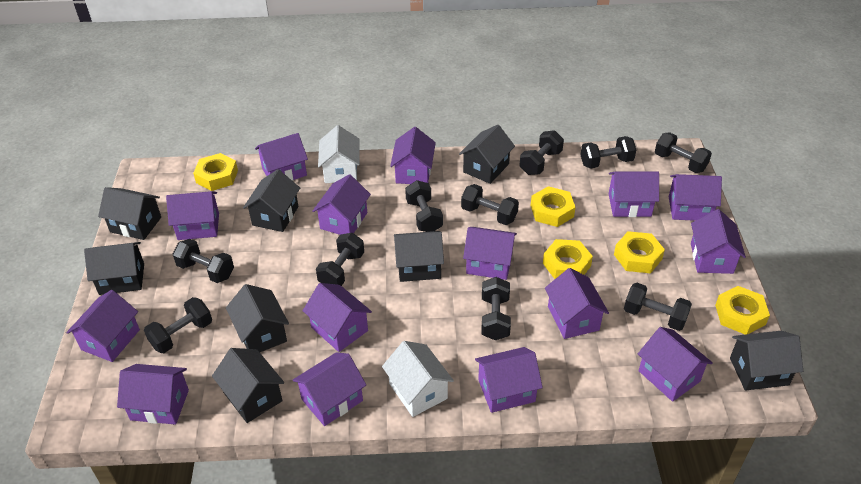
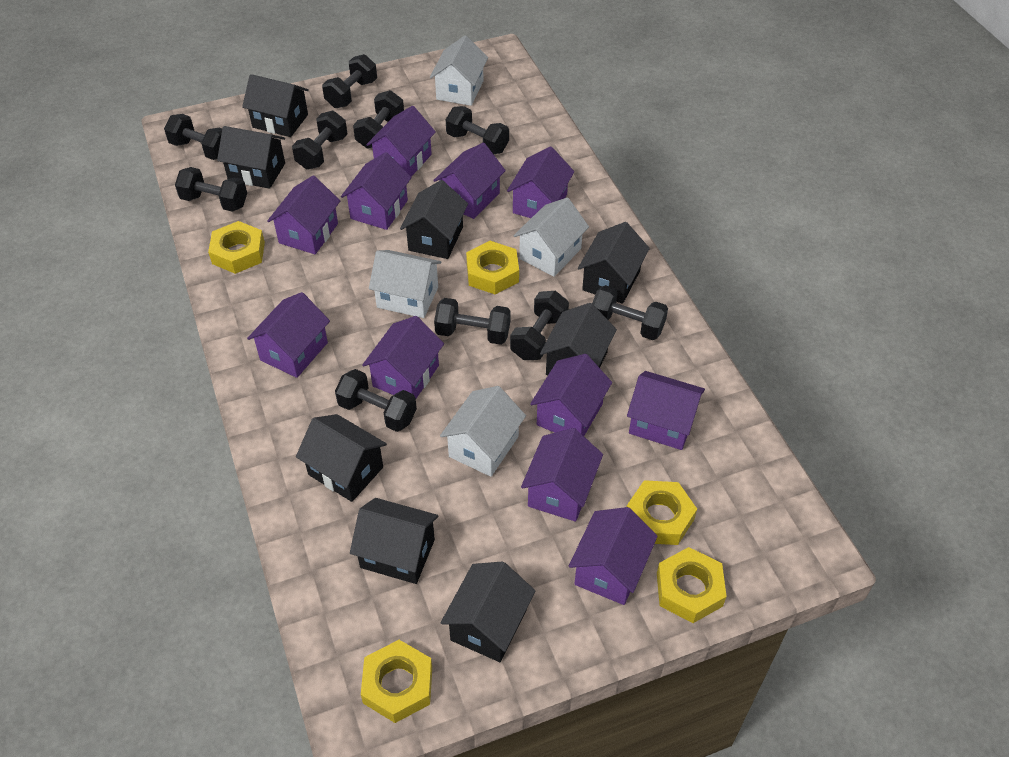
purple house: [66,290,140,362] [117,364,189,425] [166,191,219,240] [255,133,308,181] [293,352,366,426] [303,283,372,352] [313,174,371,235] [390,127,436,184] [463,227,517,280] [475,347,543,413] [545,268,609,339] [609,172,659,217] [638,327,713,402] [669,174,722,221] [691,209,746,274] = 15 -> [247,292,330,378] [267,176,340,254] [341,152,412,230] [362,316,444,398] [366,106,436,177] [433,143,506,219] [507,147,574,218] [521,428,603,522] [530,354,612,436] [569,507,658,605] [627,371,705,450] = 11
white house: [318,125,359,183] [382,341,454,417] = 2 -> [369,250,441,318] [430,35,488,106] [440,386,526,477] [514,197,589,277] = 4

